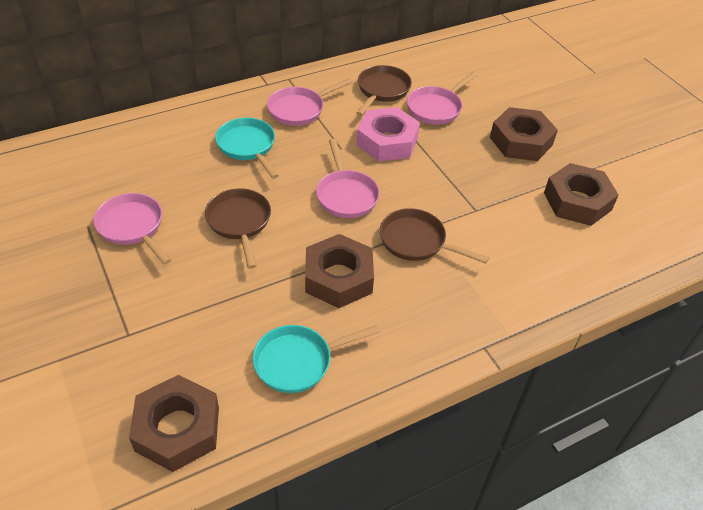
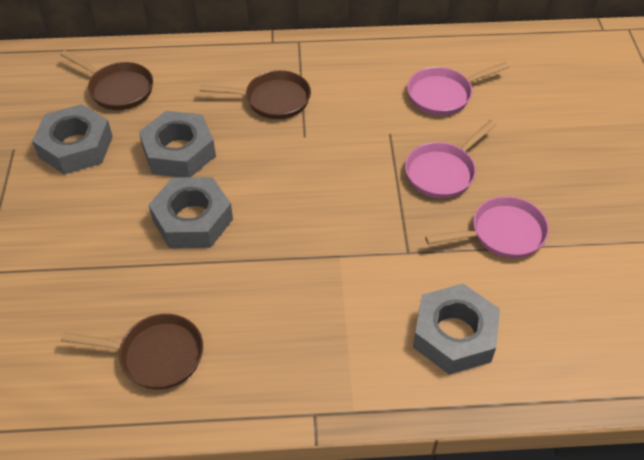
brown nut: [129,375,219,472] [305,234,374,308] [490,107,558,161] [544,163,619,226] = 4 -> none = 0
grey nut: none = 0 -> [32,104,113,175] [139,111,216,177] [148,177,233,248] [413,284,500,375] = 4
pink nut: [356,107,420,162] = 1 -> none = 0
pink pan: [94,193,171,265] [267,78,353,126] [316,139,380,218] [407,71,478,125] = 4 -> [405,120,497,198] [407,62,509,116] [425,196,549,258] = 3
turquoise pan: [215,118,279,179] [253,325,380,393] = 2 -> none = 0

